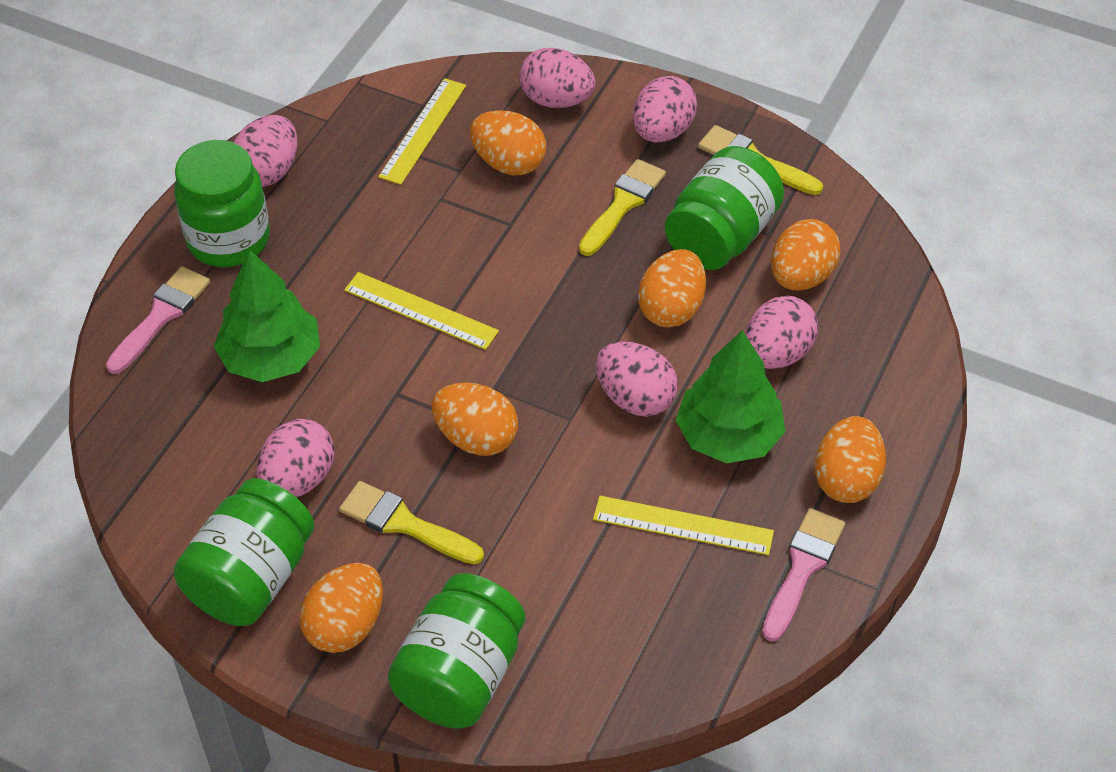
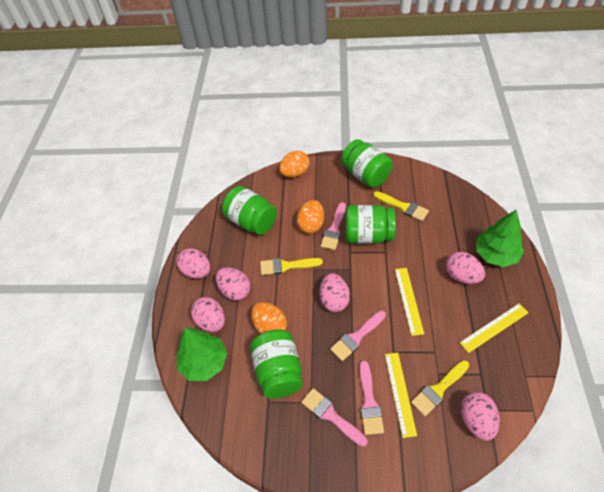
orange egg: [299,563,383,653] [432,382,518,456] [470,110,546,175] [638,249,706,327] [771,219,840,291] [815,416,886,503] = 6 -> [251,302,287,334] [279,150,309,177] [297,200,324,234] = 3
pink brush: [106,266,210,374] [762,508,845,642] = 2 -> [301,388,368,447] [321,202,346,250] [330,311,386,361] [359,361,384,435] = 4

